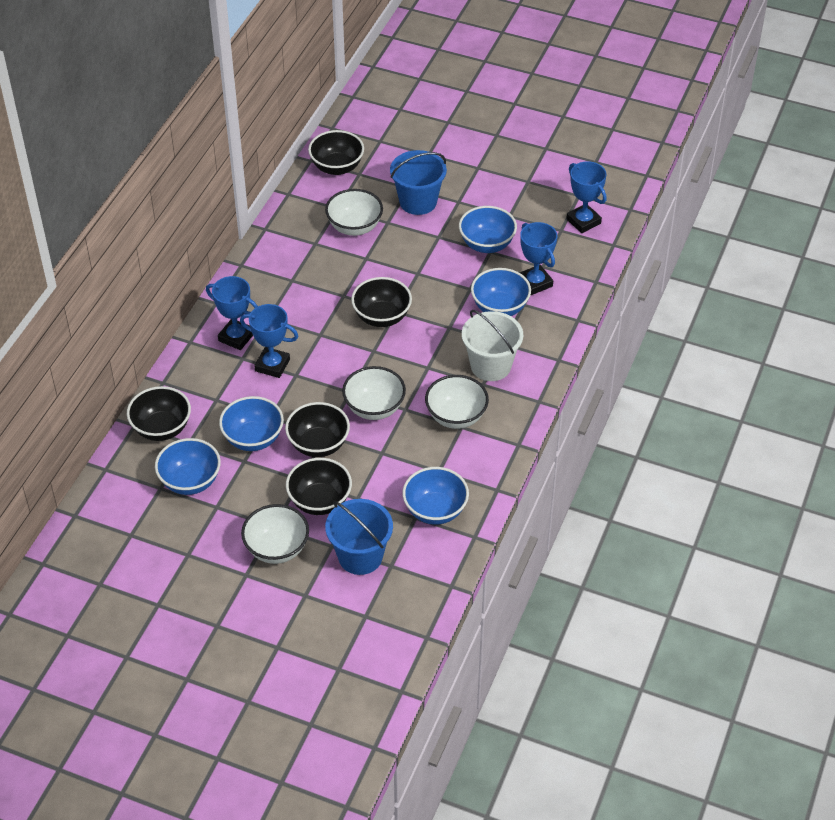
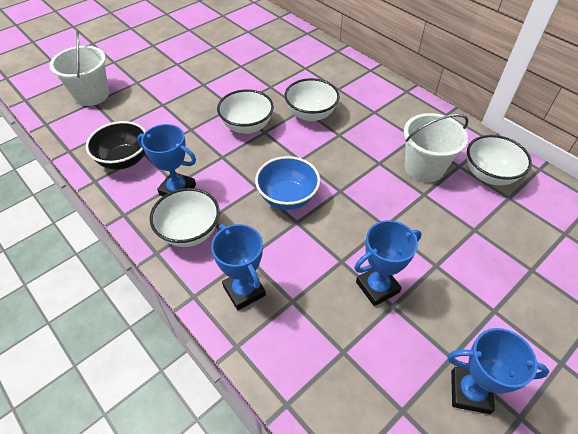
black bowl: [127,386,191,441] [285,402,350,457] [286,458,352,515] [308,130,364,175] [351,277,412,327] = 5 -> [86,121,146,170] = 1
blue bowl: [155,438,221,495] [219,396,284,451] [402,467,469,525] [459,206,517,253] [471,268,531,316] = 5 -> [255,156,320,210] = 1
blue bucket: [325,499,393,575] [390,150,447,215] = 2 -> none = 0
white bucket: [462,310,523,381] = 1 -> [50,31,109,106] [404,113,469,182] = 2

